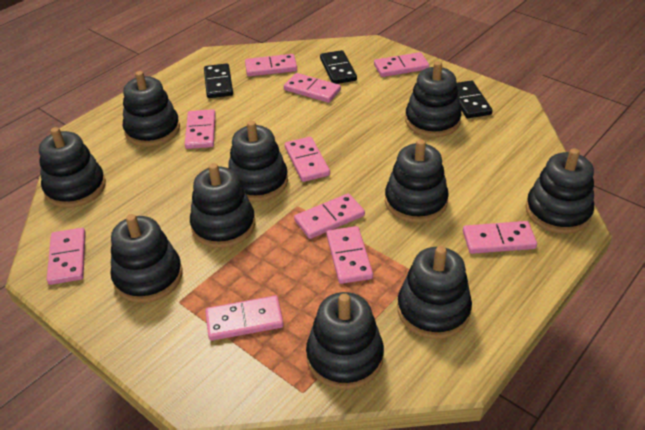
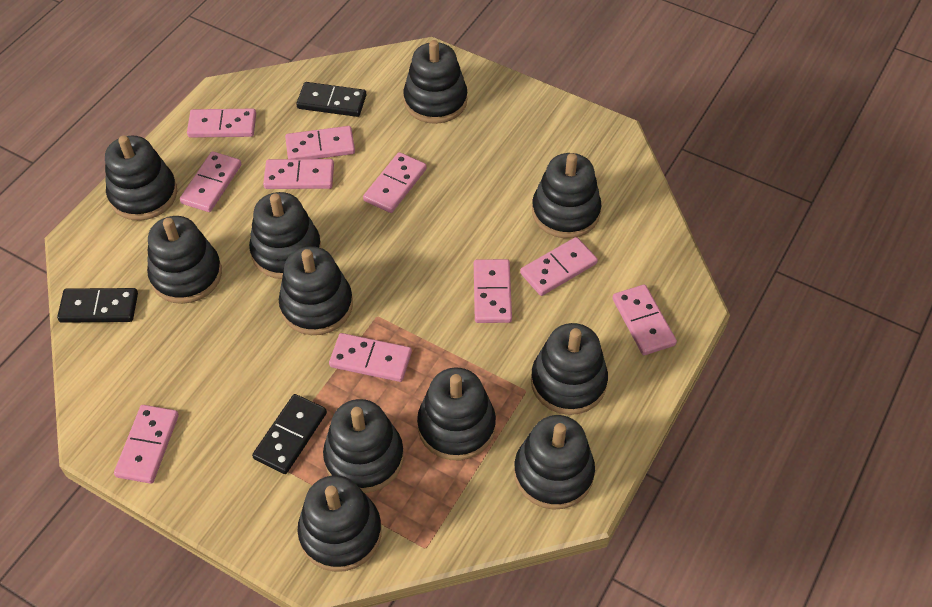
black stacking toy: [39,127,106,208] [111,214,182,303] [123,71,180,147] [190,163,255,248] [228,121,288,202] [306,292,384,390] [385,139,449,223] [397,246,472,339] [405,61,462,137] [526,148,594,234] = 10 -> [105,135,177,220] [147,216,222,304] [249,192,321,279] [279,246,353,335] [297,475,382,572] [323,399,404,493] [403,40,467,124] [417,368,496,460] [514,415,595,510] [531,323,608,415] [532,153,601,238] = 11

